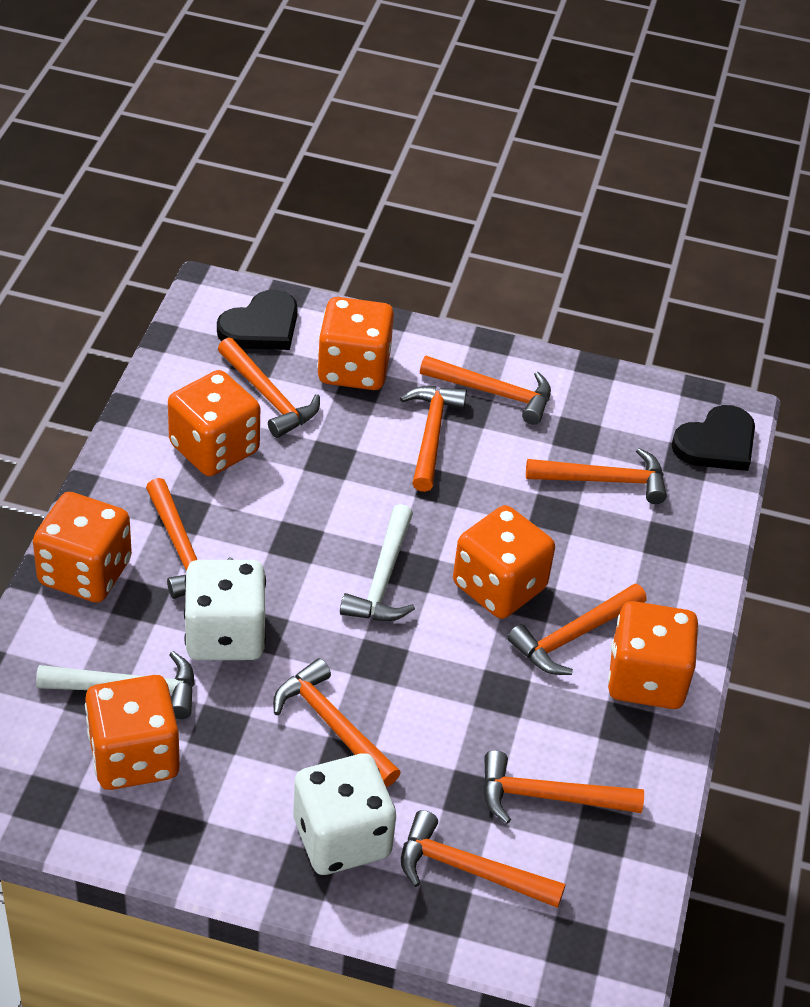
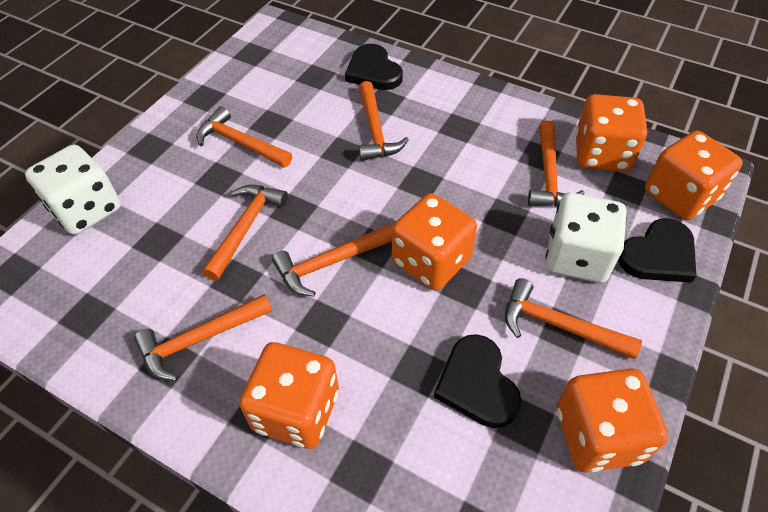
black heart: [217,290,298,350] [671,405,755,471] = 2 -> [345,44,403,90] [434,334,522,428] [618,218,696,283] = 3
orange dice: [33,492,132,603] [85,675,180,790] [168,370,260,476] [317,297,394,390] [453,505,555,619] [608,601,699,709] = 6 -> [239,342,339,449] [392,193,477,291] [556,368,668,472] [575,94,647,172] [645,131,743,220] = 5
orange hammer: [146,478,233,599] [218,337,320,438] [273,658,401,787] [400,386,467,492] [401,810,566,908] [420,356,551,425] [483,750,644,824] [507,584,647,675] [526,448,667,504] = 9 -> [134,294,272,381] [196,106,292,168] [202,185,288,281] [272,224,392,297] [359,81,409,161] [505,278,642,359] [528,121,584,207] = 7
white hammer: [36,651,195,719] [340,504,415,621] = 2 -> none = 0

